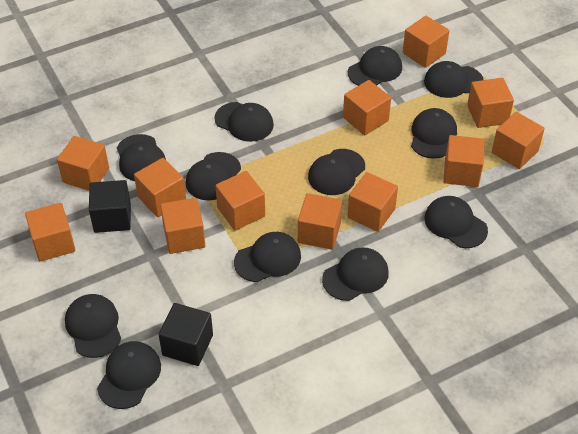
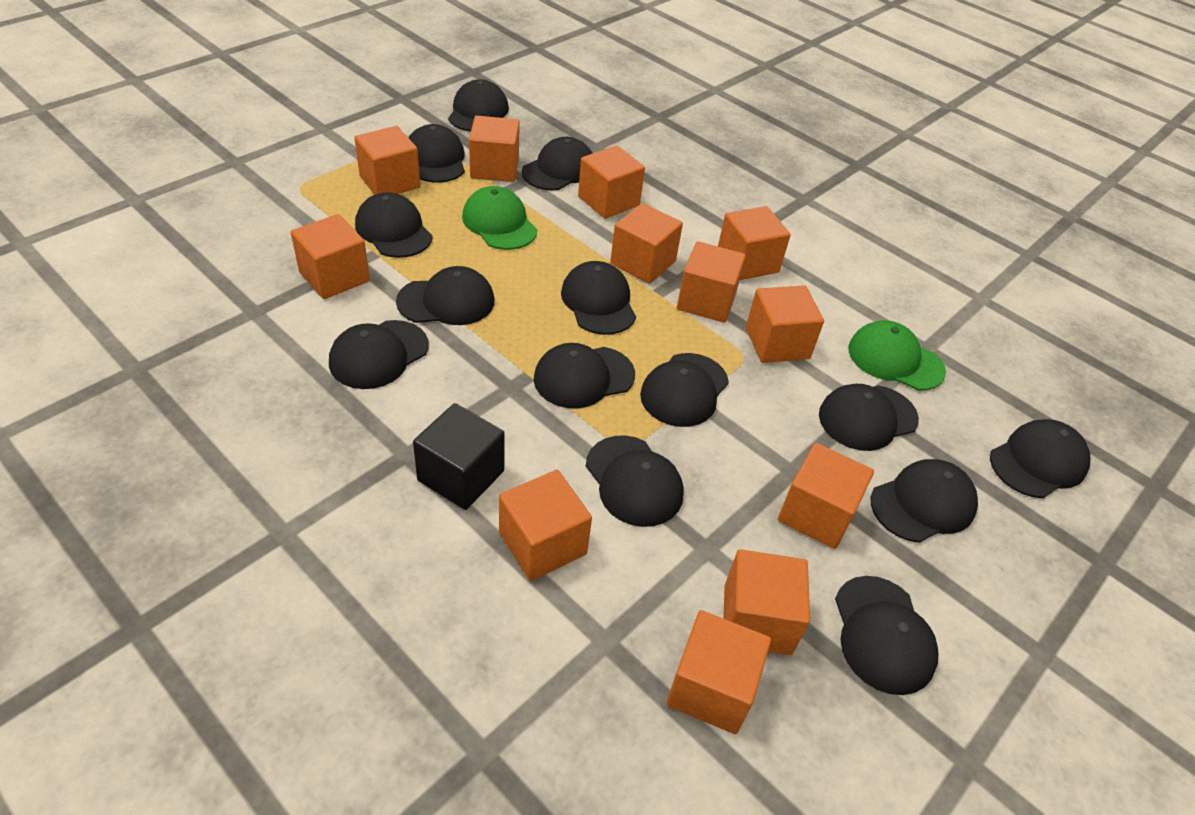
black cap: [65,294,121,358] [97,341,161,409] [117,134,166,181] [186,152,241,200] [214,102,274,142] [234,232,301,282] [308,149,365,195] [322,247,389,301] [348,46,402,86] [411,108,457,159] [424,61,484,98] [424,196,488,248] = 12 -> [329,320,429,389] [355,192,433,258] [396,266,494,325] [408,124,465,183] [448,79,509,131] [522,137,593,190] [534,343,635,409] [561,261,636,335] [586,435,684,527] [640,353,729,427] [819,384,919,451] [835,576,939,695] [871,459,978,543] [990,419,1090,498] = 14
black cube: [89,180,131,233] [158,303,213,366] = 2 -> [413,403,505,510] = 1
green cap: none = 0 -> [462,186,537,250] [848,320,946,390] = 2

